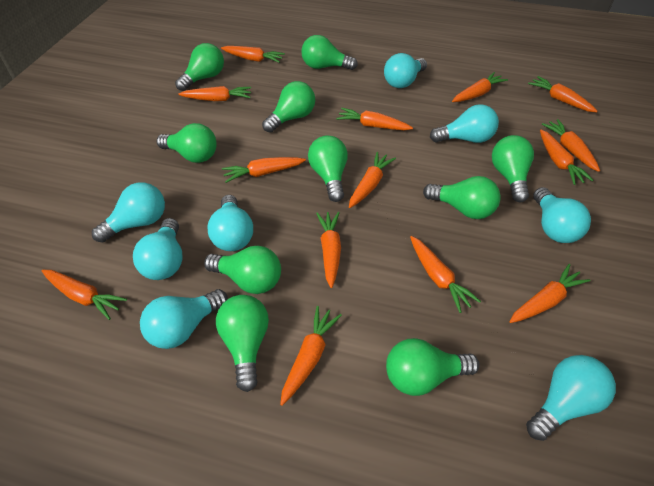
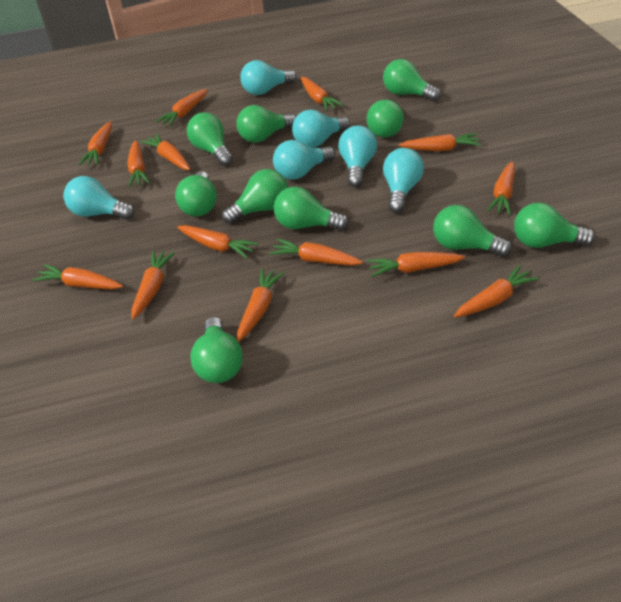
turquoise light bulb: [92,182,165,243] [133,218,183,280] [140,289,228,349] [207,195,253,251] [384,53,427,88] [430,104,499,143] [526,355,616,441] [533,187,591,243] = 8 -> [63,176,135,220] [240,60,297,95] [273,140,335,180] [292,110,350,148] [338,125,377,187] [383,148,424,213] = 6

